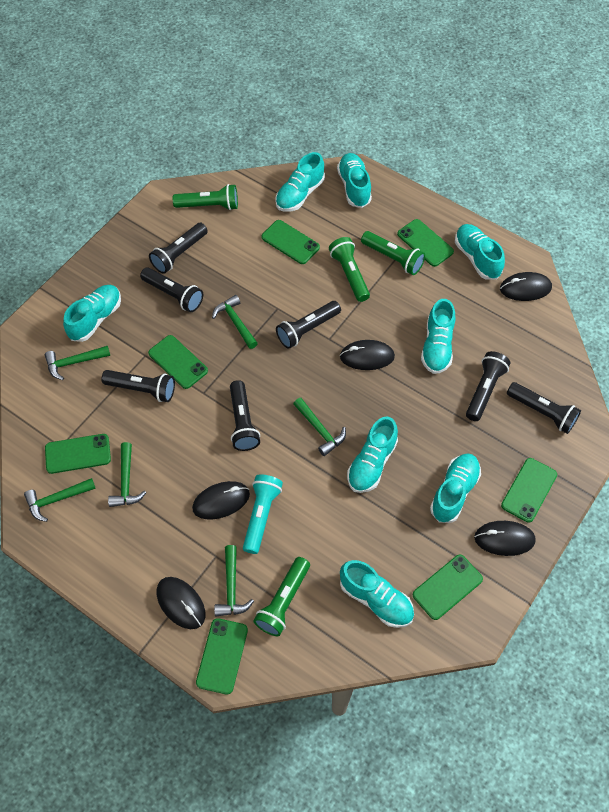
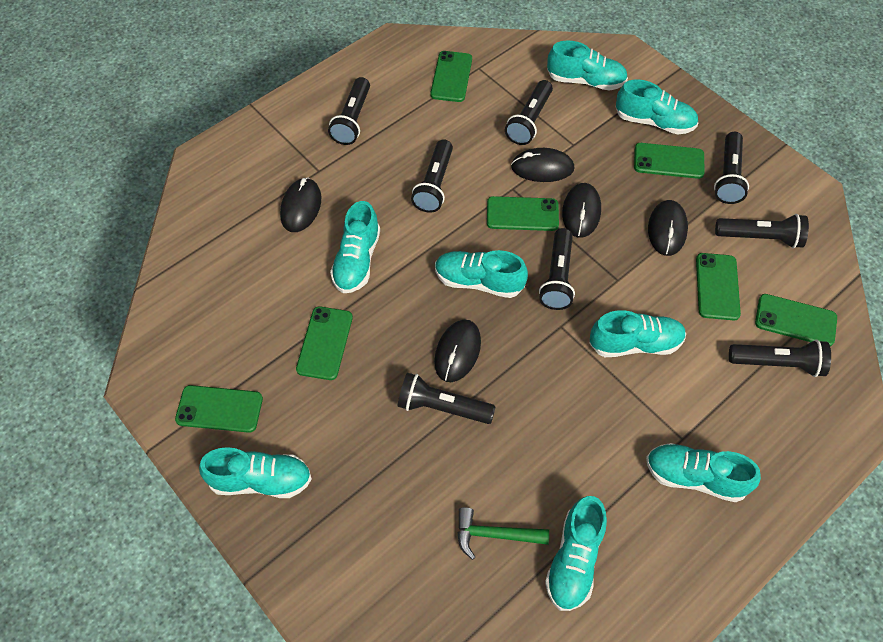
black flashlight: [101,370,175,402] [140,267,203,312] [149,223,208,274] [230,380,260,451] [276,301,341,349] [466,351,511,421] [507,382,581,434] = 7 -> [328,77,370,145] [397,373,496,424] [411,139,453,213] [505,80,553,145] [539,228,575,310] [714,132,749,204] [715,214,809,248] [729,340,831,377] = 8
green flashlight: [173,184,238,210] [253,557,310,636] [329,237,370,302] [361,231,425,275] = 4 -> none = 0
green hammer: [24,478,96,522] [45,346,110,380] [108,442,147,507] [212,295,258,349] [214,545,254,617] [293,398,346,456] = 6 -> [457,507,549,560] = 1
turquoise flashlight: [243,474,283,554] = 1 -> none = 0

